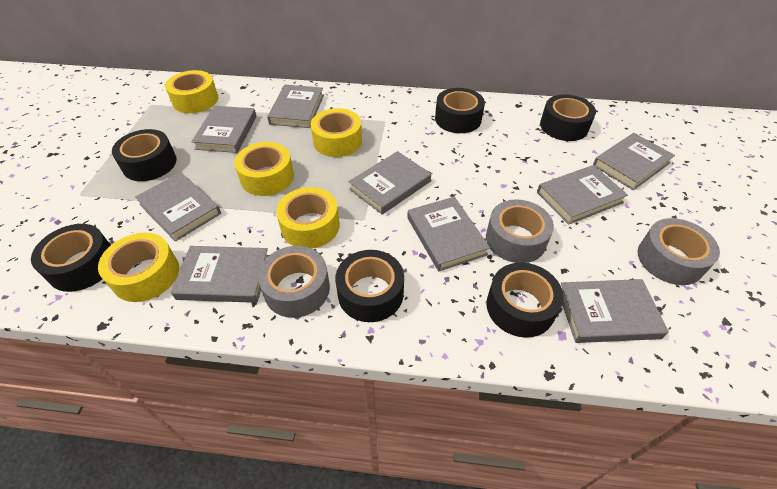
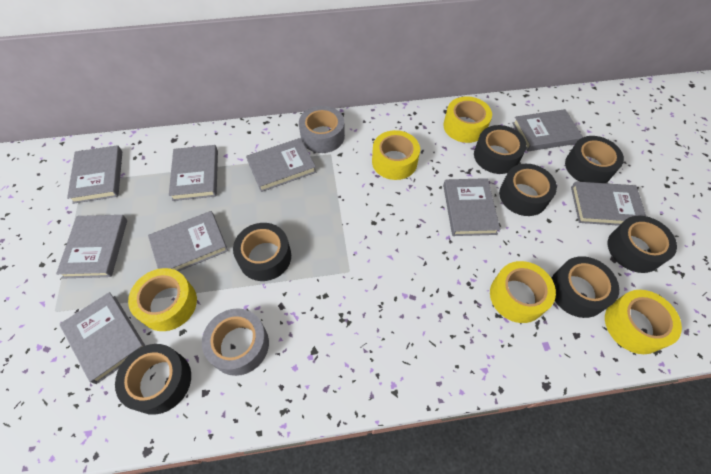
black tape: [31,224,111,292] [112,129,177,181] [335,250,404,322] [435,88,485,133] [487,263,564,338] [540,94,596,141] = 6 -> [115,344,191,415] [233,223,291,281] [474,125,527,174] [499,164,557,216] [551,256,619,318] [565,136,624,183] [608,216,677,273] = 7
grey tape: [258,246,330,318] [486,199,554,263] [638,218,720,285] = 3 -> [202,308,269,376] [299,106,345,153] = 2

